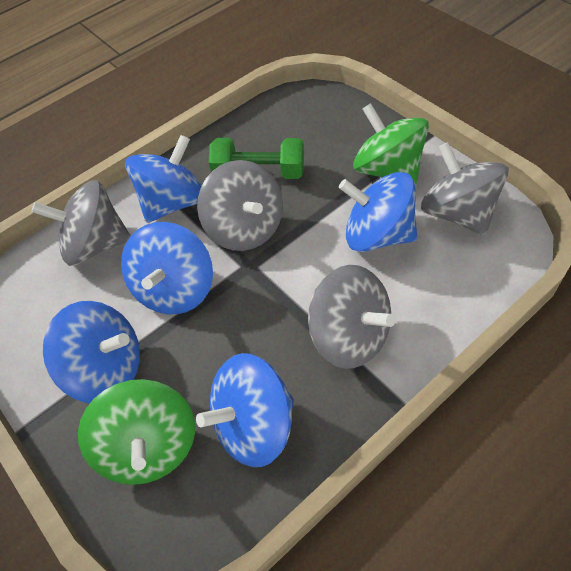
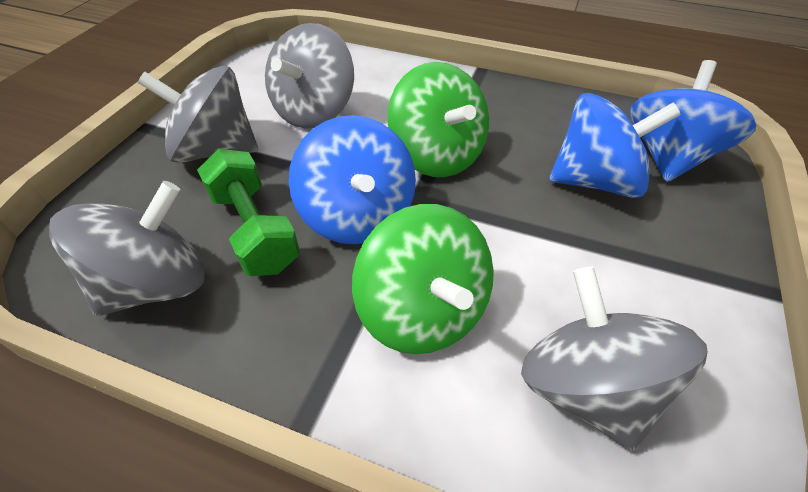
blue spinning top: [43,301,140,403] [121,222,213,314] [125,135,202,223] [196,353,294,467] [339,172,417,252] = 5 -> [289,115,416,244] [550,93,681,198] [630,60,756,182] = 3

